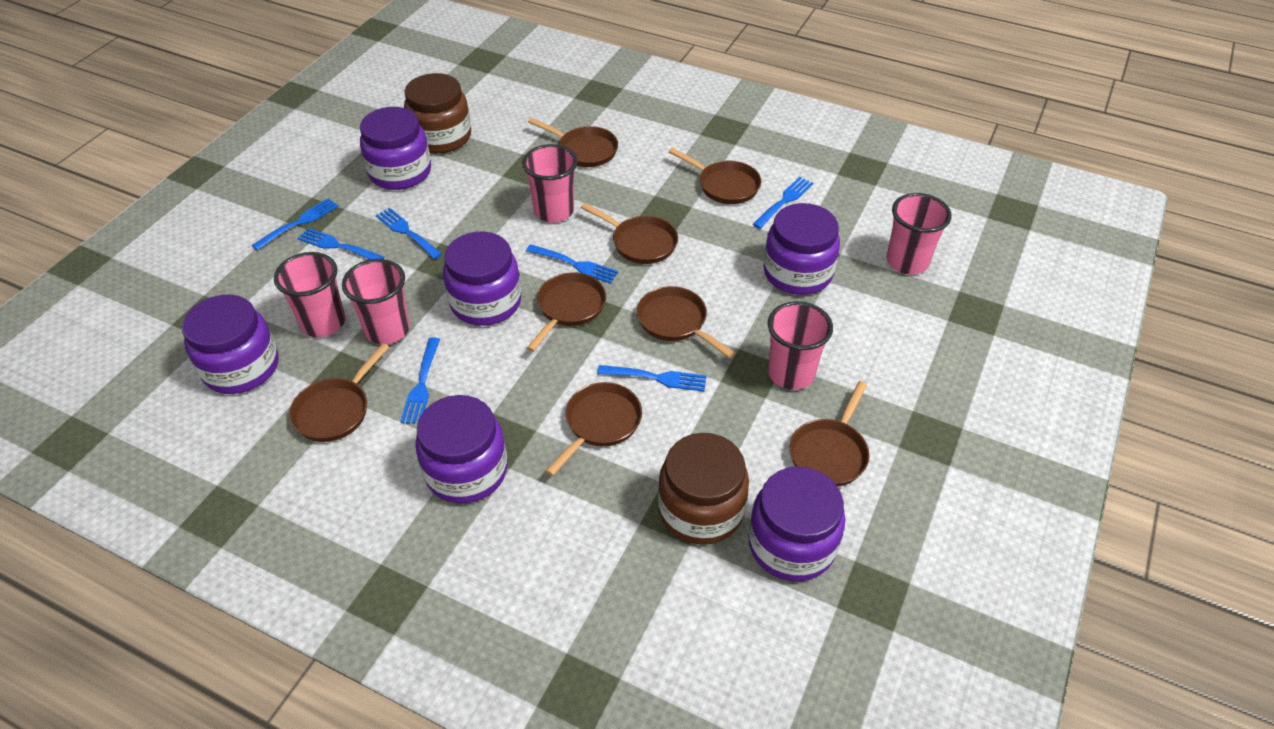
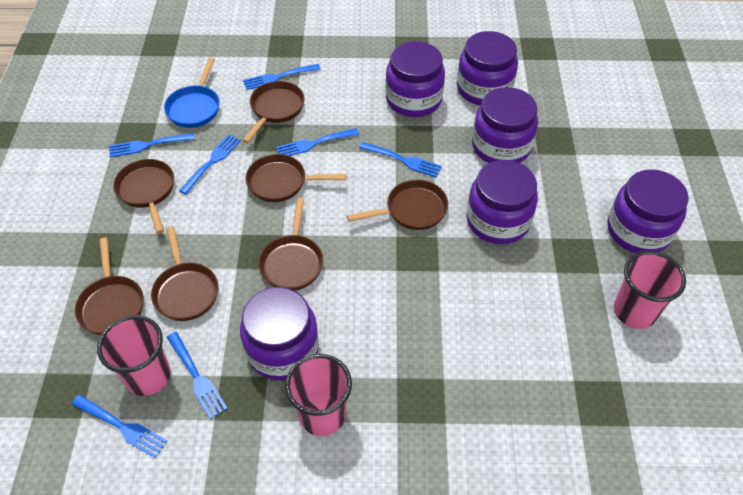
blue pan: none = 0 -> [164,58,220,128] = 1
brown jar: [404,73,471,154] [658,433,749,545] = 2 -> none = 0
brown pan: [289,343,389,442] [527,272,606,352] [528,118,618,167] [546,382,642,476] [581,203,678,264] [637,286,735,358] [668,148,761,204] [790,381,870,487] = 8 -> [75,238,144,335] [113,159,174,233] [151,226,218,321] [242,81,305,143] [245,154,347,202] [258,198,323,291] [347,180,448,230] = 7
pink cup: [274,252,345,337] [342,259,410,344] [522,144,578,223] [768,301,833,390] [887,193,952,274] = 5 -> [97,315,171,396] [285,354,352,436] [614,251,686,329] = 3

